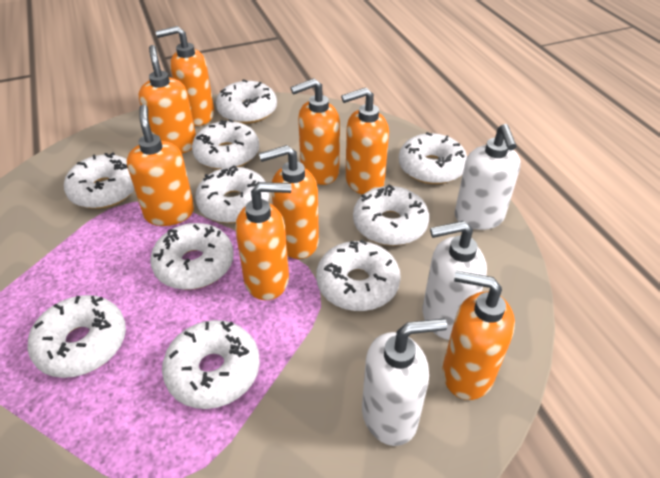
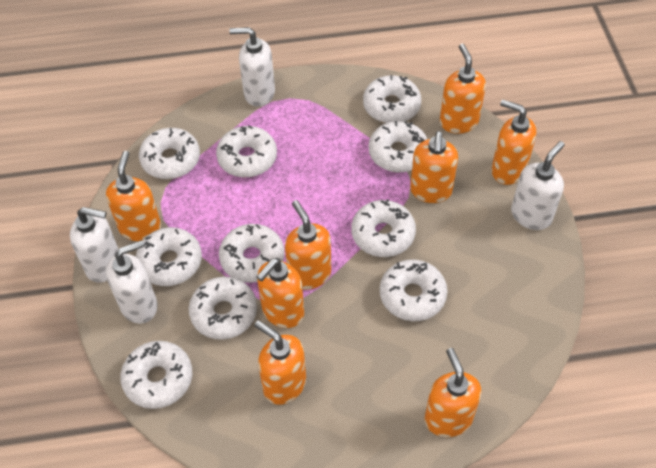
white soap dispenser: [362,318,447,446] [423,221,487,340] [455,124,521,230] = 3 -> [70,207,119,283] [106,240,157,324] [229,27,275,107] [511,141,565,230] = 4

